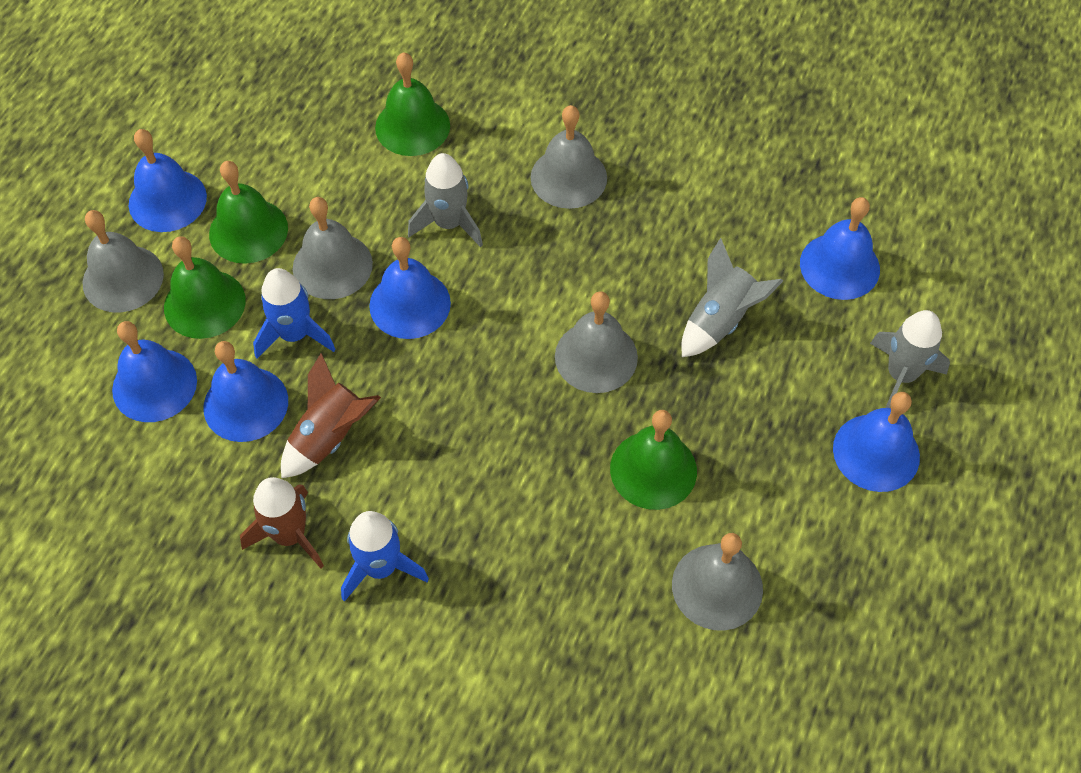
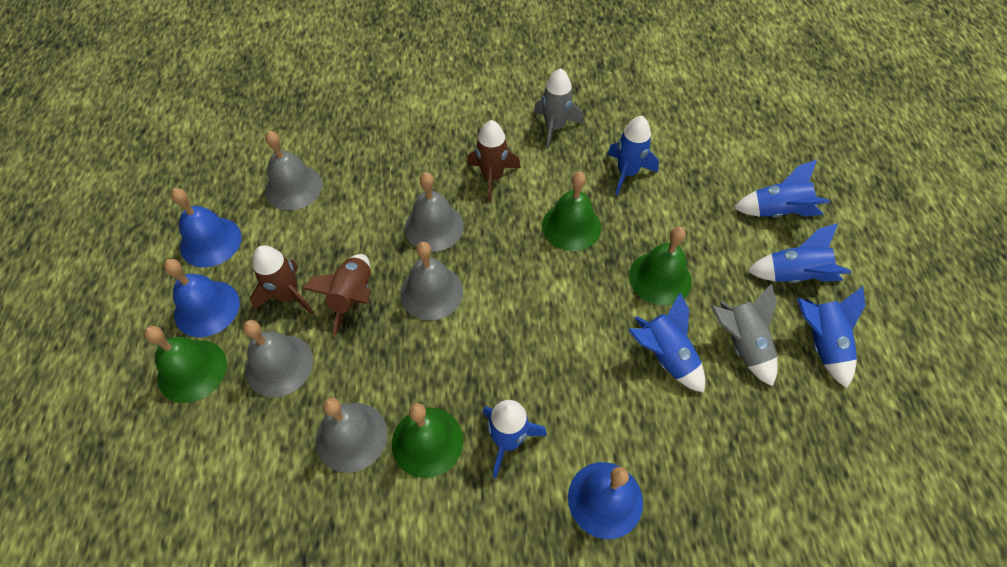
blue bell: [112,321,197,422] [129,129,207,232] [203,341,288,442] [369,237,451,339] [800,197,880,300] [833,392,920,492] = 6 -> [164,259,240,337] [171,188,242,268] [568,462,643,539] = 3
blue rocket: [253,268,335,359] [341,511,429,602] = 2 -> [483,400,547,478] [607,116,659,195] [628,293,705,393] [734,160,830,218] [748,223,851,283] [797,286,866,388] = 6
brown rocket: [240,477,324,568] [281,353,381,478] = 2 -> [250,245,314,315] [301,254,371,336] [467,120,521,202] = 3
grey rocket: [408,153,483,247] [681,238,783,357] [870,310,950,408] = 3 -> [534,68,583,149] [711,283,778,387] = 2

